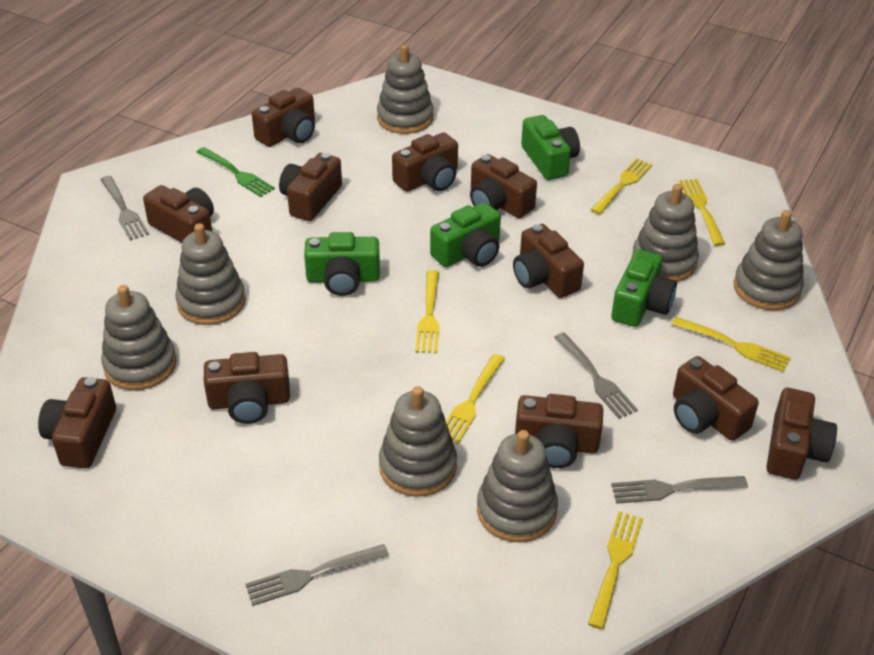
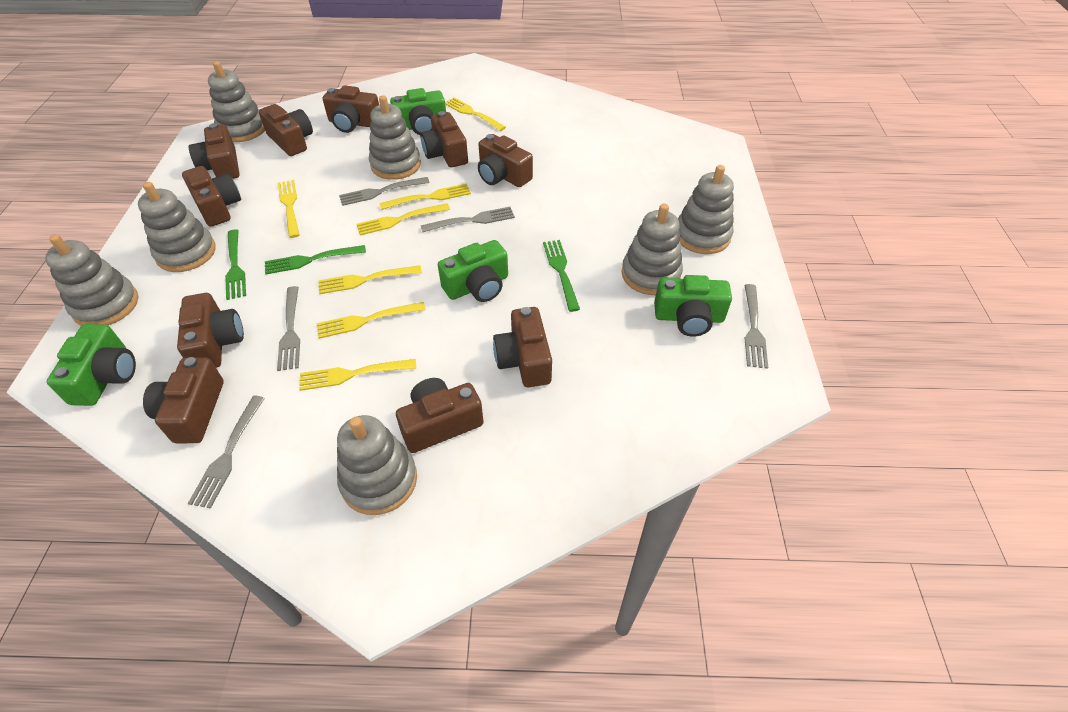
brown camera: [38,377,116,469] [143,185,214,243] [204,352,290,424] [252,88,315,147] [279,152,342,221] [392,132,458,192] [470,154,537,218] [513,224,584,298] [515,394,603,468] [673,356,759,441] [766,388,837,480] = 11 -> [143,357,224,443] [177,293,244,368] [182,166,241,227] [189,123,240,179] [259,104,313,156] [323,85,379,133] [396,378,484,453] [420,111,468,168] [478,134,533,187] [493,307,552,387] = 10
green fork: [197,147,275,197] = 1 -> [225,229,246,300] [265,245,366,274] [543,240,580,312] = 3
grey fork: [100,176,149,240] [245,544,389,606] [554,333,638,419] [611,476,748,504] = 4 -> [188,396,265,509] [277,286,300,371] [339,177,429,206] [421,207,515,232] [744,284,768,369] = 5
yellow fork: [416,270,439,353] [446,354,505,445] [588,511,643,629] [591,158,653,215] [671,317,791,372] [680,179,725,246] = 6 -> [278,180,300,238] [299,359,417,391] [316,302,426,339] [318,265,422,294] [356,203,450,235] [379,183,471,210] [445,98,506,131] = 7

